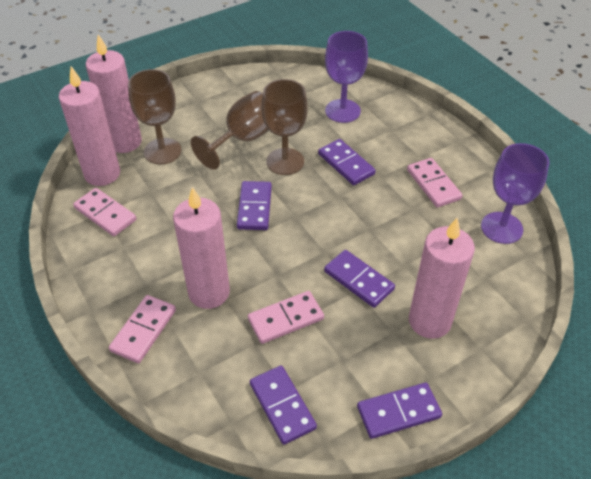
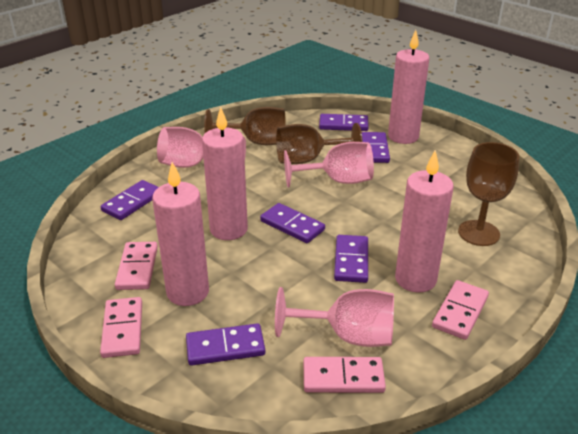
pink goblet: none = 0 -> [157,127,246,168] [275,287,394,347] [284,142,374,187] = 3
purple domino: [237,181,272,230] [250,365,317,445] [318,139,376,185] [324,250,395,308] [357,382,442,439] = 5 -> [101,180,158,220] [186,323,265,366] [260,203,325,243] [319,114,369,131] [334,235,368,283] [362,132,390,163] = 6
purple goblet: [325,31,368,123] [481,143,549,244] = 2 -> none = 0

